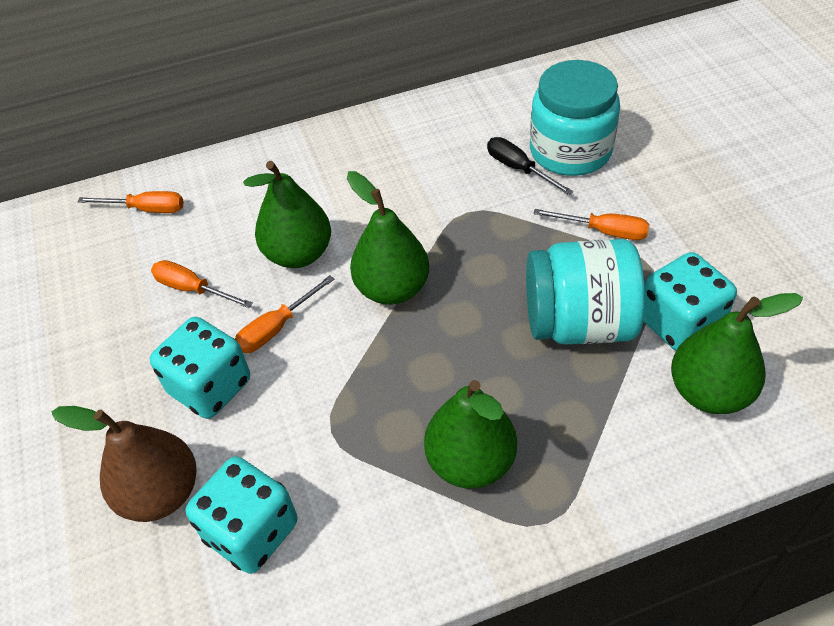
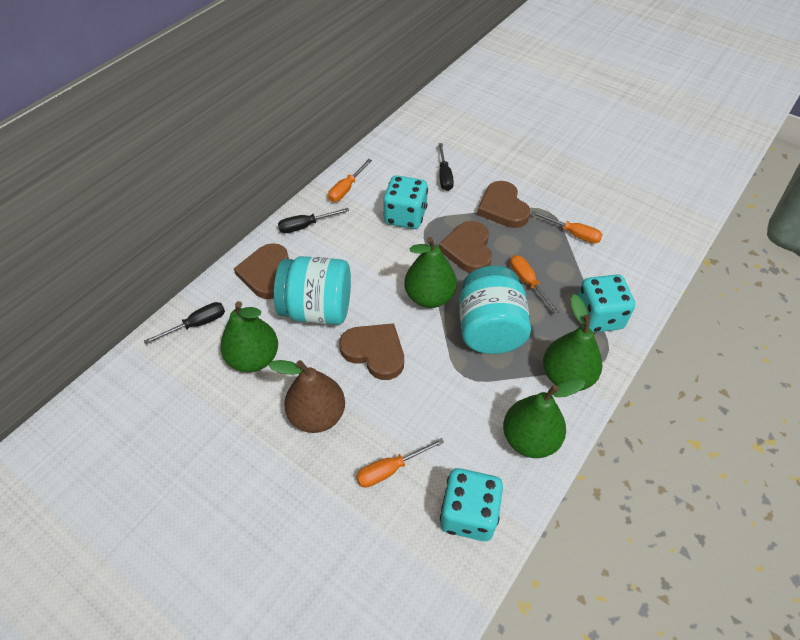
black screwdriver: [487,137,573,195] = 1 -> [144,302,225,345] [278,208,349,233] [438,143,454,191] = 3
brown heart: none = 0 -> [234,243,289,299] [339,323,404,380] [439,221,492,273] [477,181,530,228] = 4

